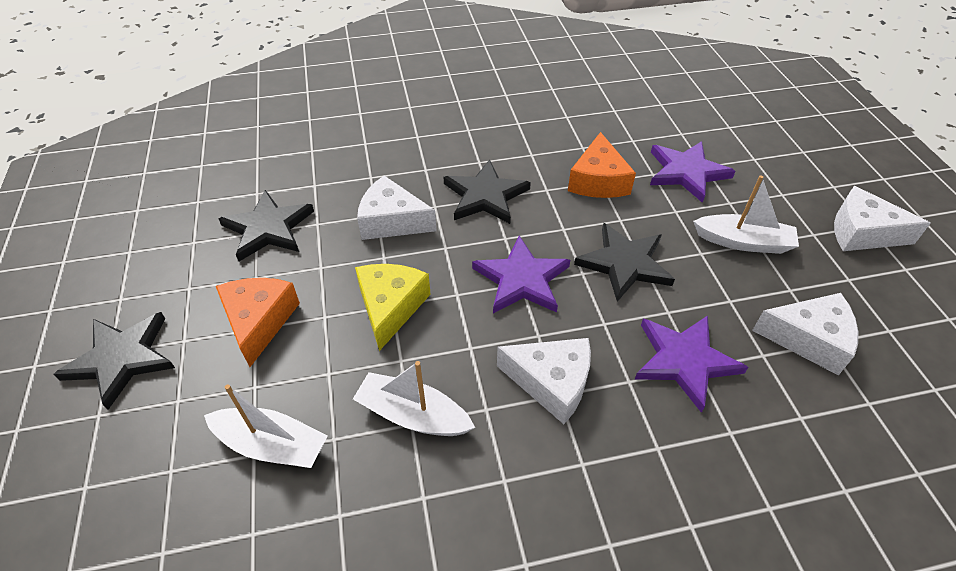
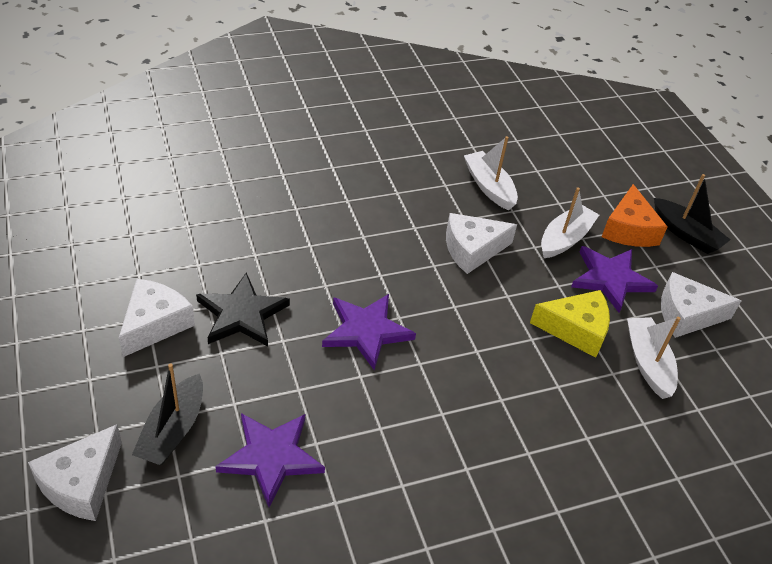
black boat: none = 0 -> [132,363,203,465] [654,174,730,254] = 2
black star: [53,312,175,410] [219,190,314,261] [444,159,531,224] [574,223,675,302] = 4 -> [196,272,290,346] = 1
orange cheese: [216,278,300,367] [568,132,636,198] = 2 -> [602,184,668,247] = 1

